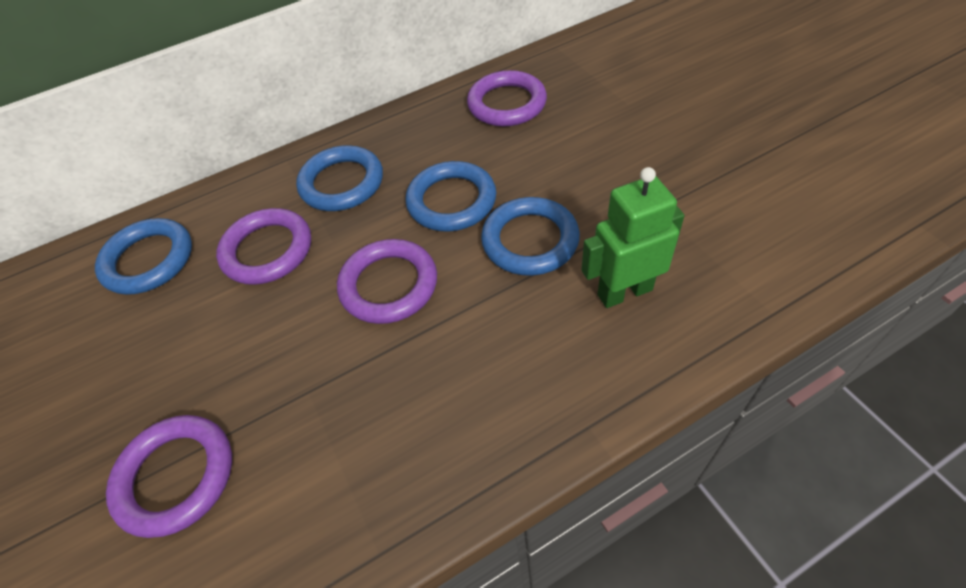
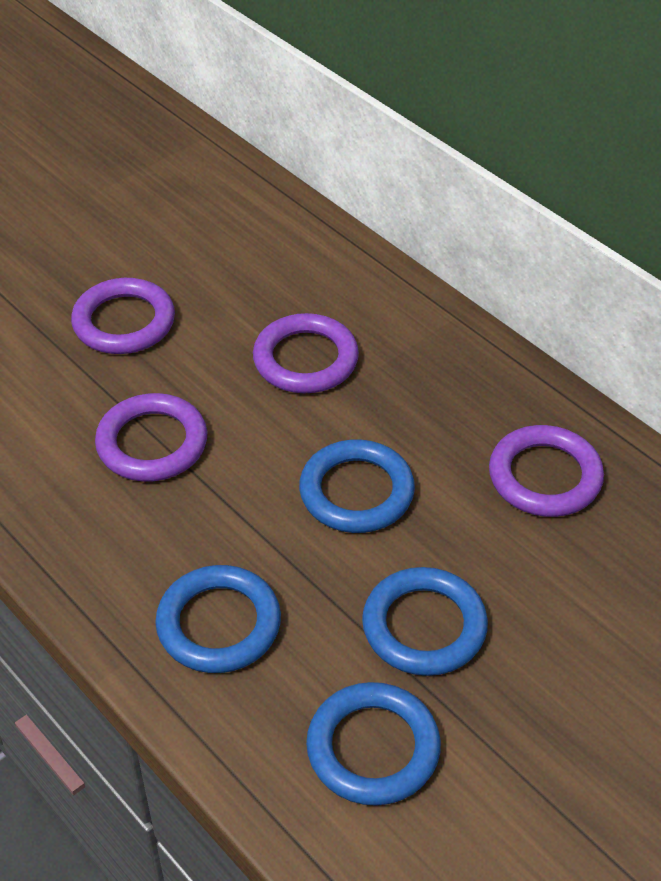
green robot: [582,167,685,308] = 1 -> none = 0

